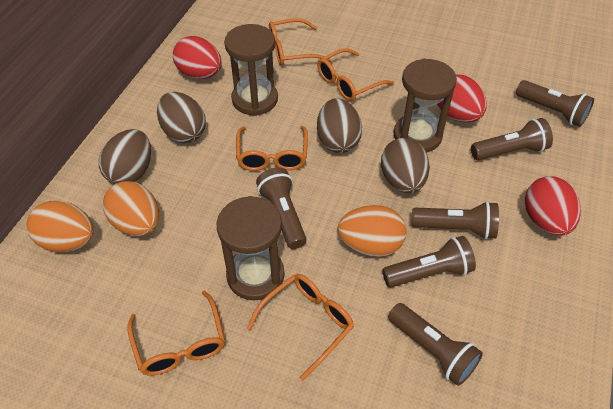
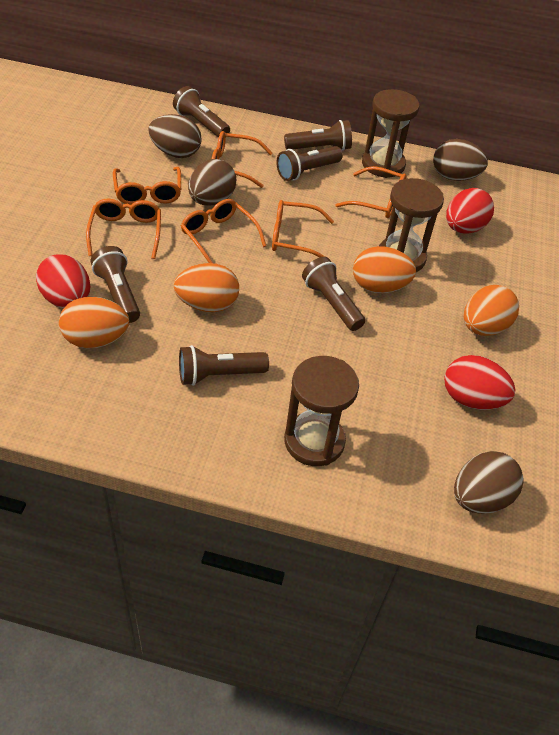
orange egg: [27,200,94,252] [103,181,159,236] [338,205,406,257] = 3 -> [59,297,129,349] [174,263,239,312] [353,246,416,293] [464,285,519,336] = 4
orange glasses: [127,290,225,376] [236,126,308,171] [247,274,354,381] [269,18,331,66] [317,48,394,101] = 5 -> [86,199,161,259] [113,167,181,205] [181,199,266,263] [211,131,273,188] [272,200,334,258] [335,166,406,218] = 6

